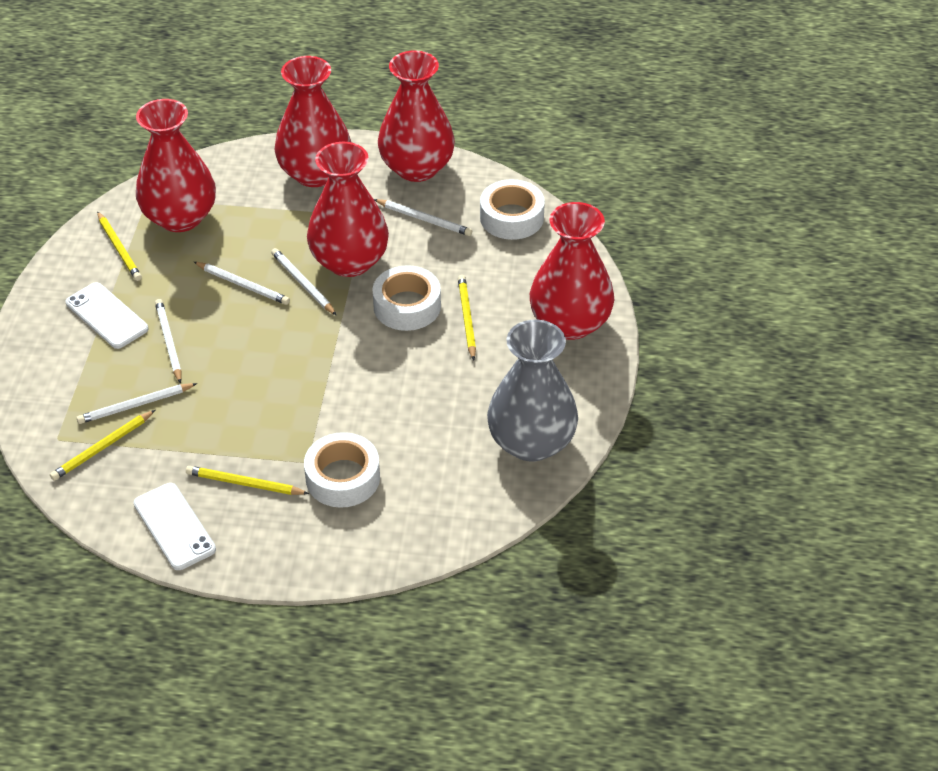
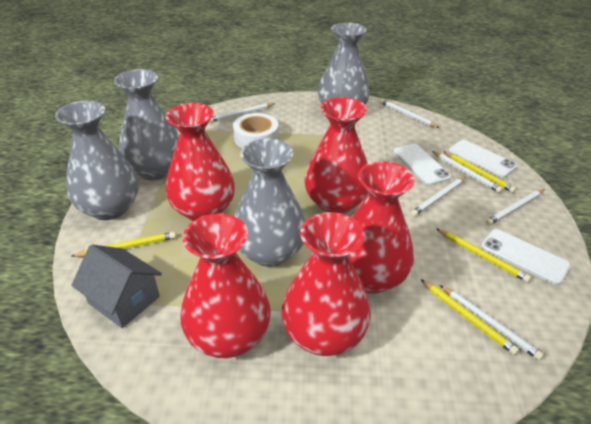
grey house: none = 0 -> [71,245,162,328] = 1
grey vase: [487,319,578,462] = 1 -> [55,101,139,220] [114,69,179,180] [234,139,305,267] [318,23,370,105] = 4
white pencil: [77,383,198,424] [155,299,182,384] [194,262,290,305] [271,248,337,316] [374,199,472,236] = 5 -> [210,103,275,122] [380,99,440,128] [411,177,466,216] [432,151,503,193] [440,285,544,360] [486,189,544,225] = 6
white phone: [66,282,149,349] [134,483,216,570] = 2 -> [393,144,451,185] [449,140,517,178] [481,229,570,285] = 3
white tape: [304,432,380,508] [372,265,441,331] [480,179,545,240] = 3 -> [233,113,279,148] = 1

